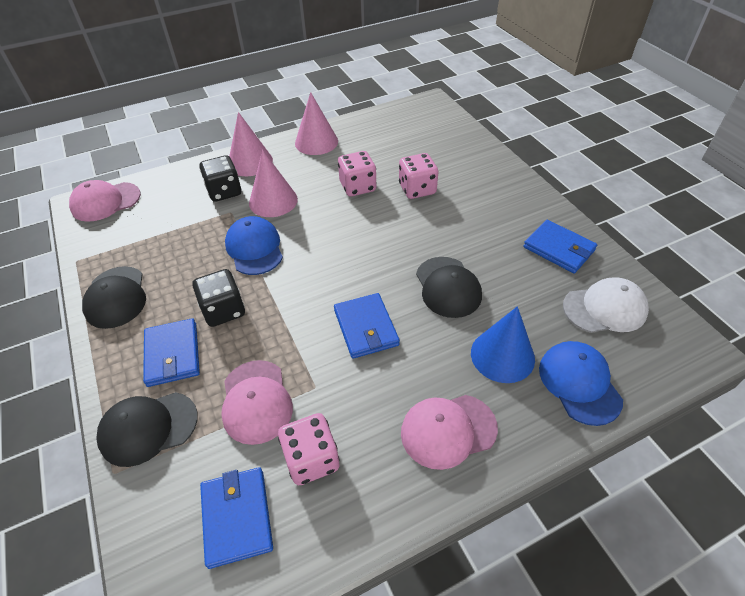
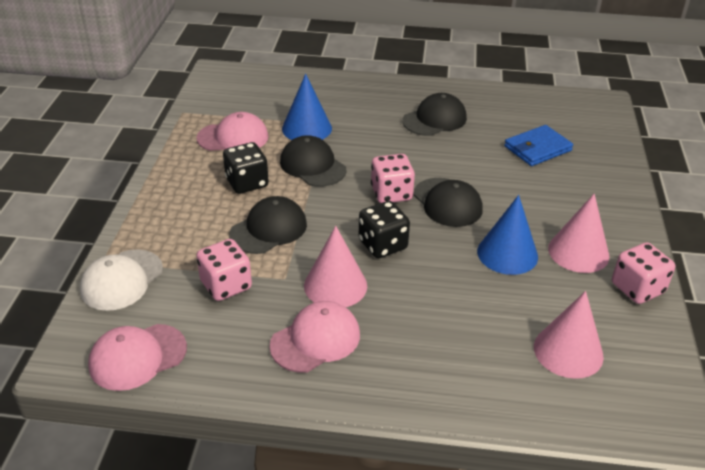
black cap: [82,266,146,329] [96,392,198,467] [416,257,482,318] = 3 -> [229,196,307,254] [280,135,347,187] [402,93,467,136] [414,178,483,227] = 4
blue cap: [225,216,283,275] [539,341,623,426] = 2 -> none = 0
blue cone: [471,306,535,383] = 1 -> [282,74,332,140] [477,195,538,275] = 2
blue wallet: [143,318,200,387] [200,467,273,569] [334,293,400,359] [524,220,597,273] = 4 -> [504,125,573,166] = 1

